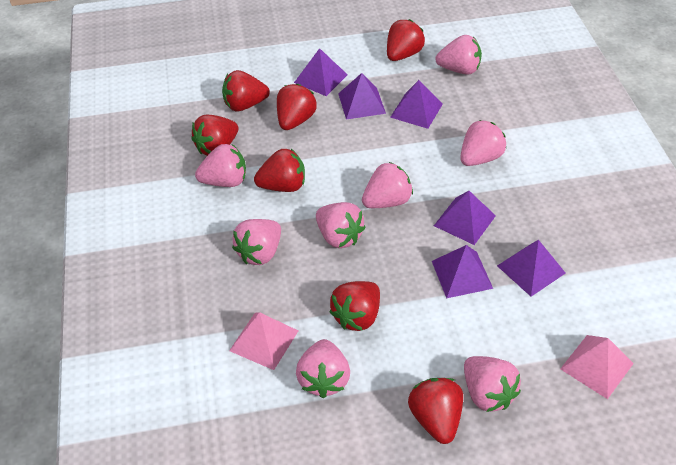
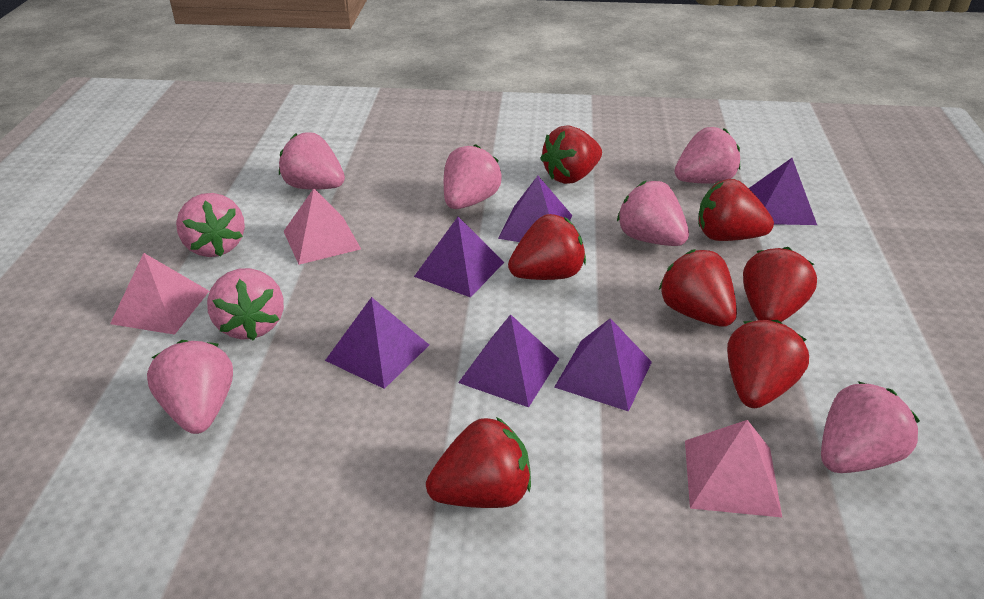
pink pyramid: [229,312,298,370] [560,335,634,399] = 2 -> [110,253,209,335] [283,189,361,265] [685,420,782,518] = 3

